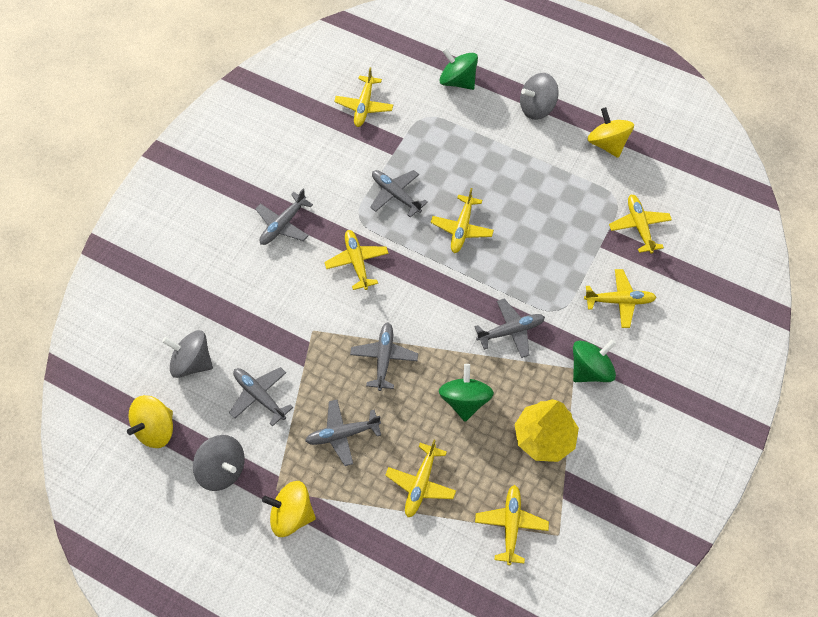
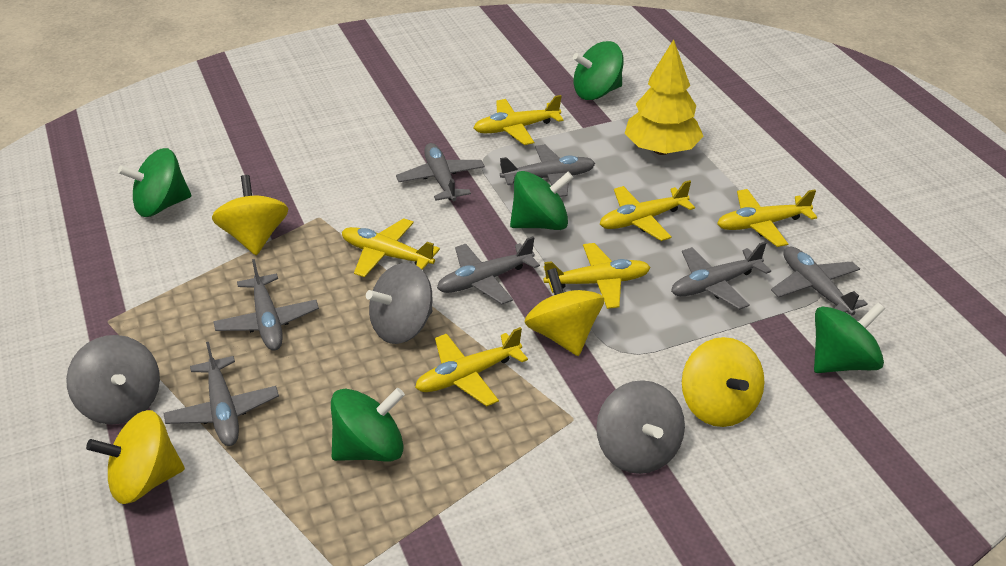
green spinning top: [439,364,494,422] [440,48,478,90] [573,339,616,382] = 3 -> [118,148,191,217] [331,388,405,462] [510,171,573,230] [573,41,624,100] [814,302,885,373] = 5
grey plane: [229,367,293,426] [255,189,313,245] [305,399,381,466] [350,323,418,391] [370,170,428,218] [474,299,545,358] = 6 -> [164,342,279,446] [213,259,319,351] [396,143,485,201] [437,236,540,304] [500,145,595,197] [671,242,771,310] [771,246,868,315] = 7
yellow plane: [324,230,389,290] [334,67,393,127] [385,439,456,517] [431,188,494,253] [475,485,549,565] [584,269,657,328] [609,195,672,254] = 7 -> [342,218,440,277] [415,327,528,406] [474,95,563,145] [543,243,651,309] [600,180,695,241] [717,189,817,247] = 6
yellow spinning top: [127,395,173,448] [262,481,316,537] [587,107,634,158] = 3 -> [86,410,185,504] [212,175,288,255] [524,268,604,356] [682,337,764,427] = 4

